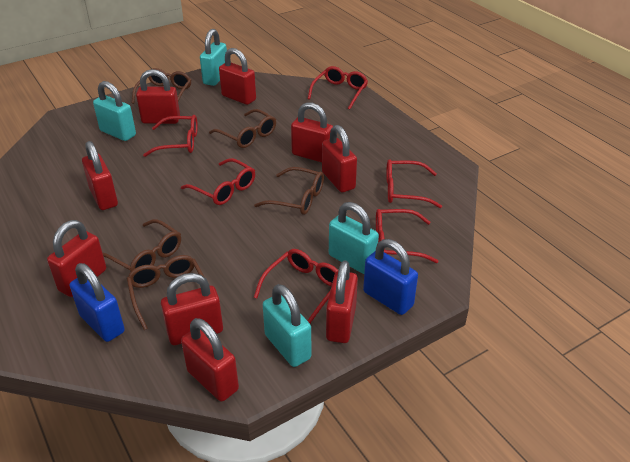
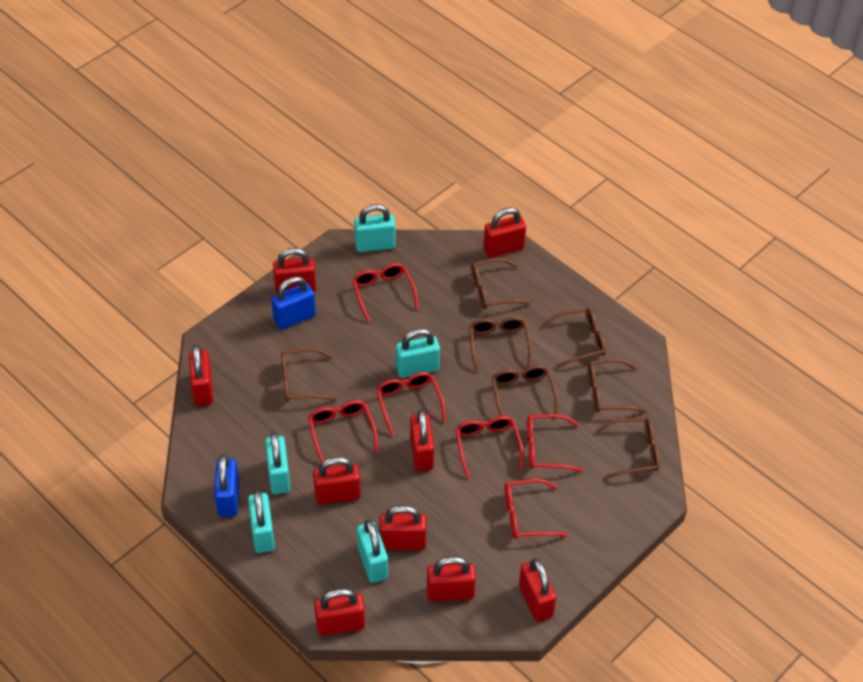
brown glasses: [102,219,181,272] [127,255,204,330] [132,68,191,104] [209,109,276,148] [254,167,324,215] = 5 -> [281,348,338,402] [469,317,532,372] [471,258,531,309] [492,365,558,416] [541,308,606,368] [587,359,647,412] [596,418,660,478] = 7
turquoise padlock: [93,81,136,141] [200,29,227,86] [263,284,311,367] [329,202,379,274] = 4 -> [248,490,275,553] [265,432,291,494] [354,204,396,252] [357,520,388,583] [396,329,440,378] = 5

